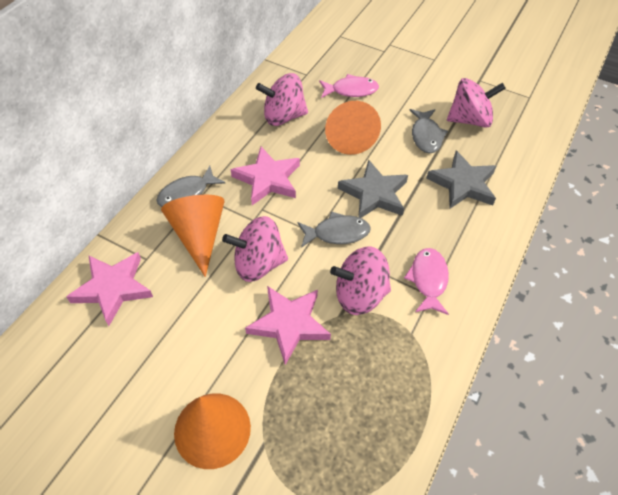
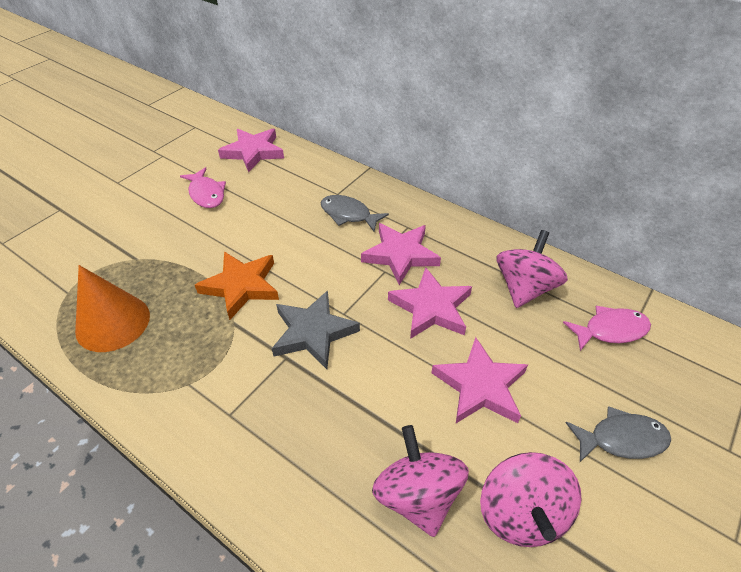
grey fish: [156,166,225,207] [298,211,371,248] [409,109,448,153] = 3 -> [321,195,389,232] [566,406,671,462] = 2
grey star: [338,160,408,218] [426,151,496,209] = 2 -> [272,290,360,369] = 1
orange cone: [161,195,225,277] [174,394,251,469] [325,101,381,155] = 3 -> [75,265,150,352] = 1
orange star: none = 0 -> [195,251,279,320] = 1
pink spinning top: [222,216,288,282] [256,73,308,126] [330,247,391,315] [447,78,506,128] = 4 -> [372,425,469,537] [480,452,581,547] [497,230,568,308] = 3
pink star: [66,252,153,326] [231,147,300,205] [245,286,331,365] = 3 -> [218,129,284,172] [361,223,441,285] [388,267,472,339] [432,337,528,423] = 4

